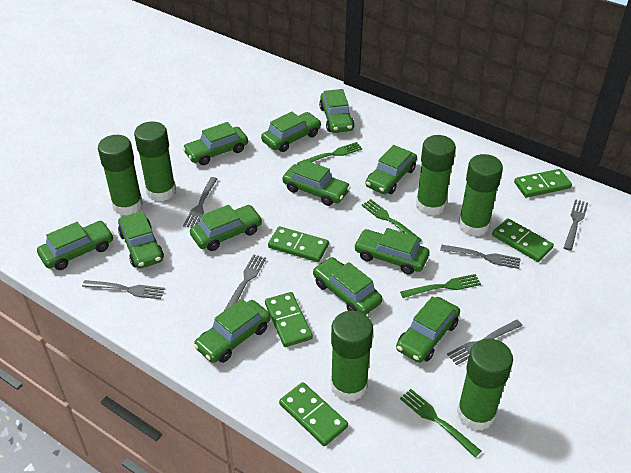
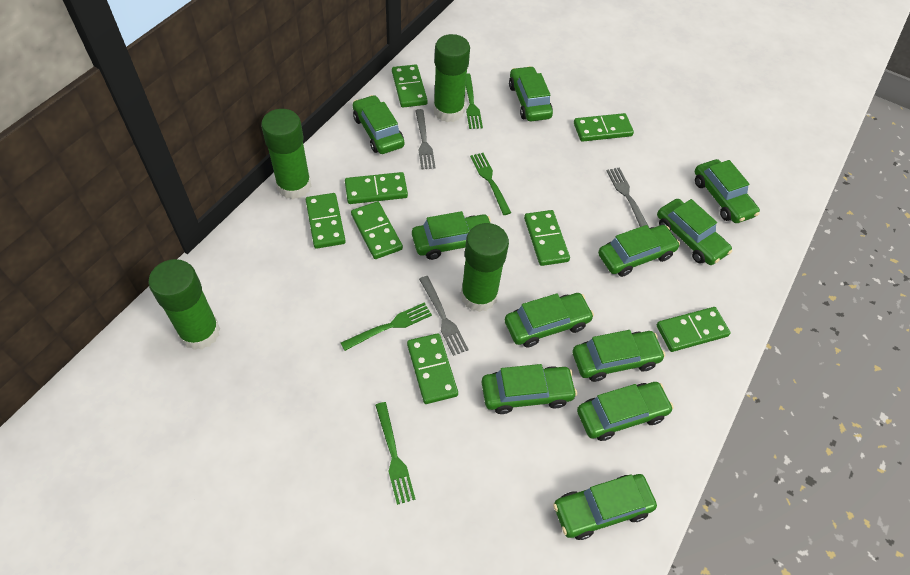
green car: [37,221,114,270] [118,211,164,269] [183,122,248,165] [190,205,263,251] [193,299,271,363] [261,112,321,152] [283,160,351,206] [313,257,383,315] [319,89,354,133] [354,228,430,275] [365,145,417,194] [396,297,460,363] = 12 -> [353,95,405,154] [412,211,491,260] [481,364,577,414] [505,293,594,348] [509,66,553,121] [553,474,657,540] [572,330,665,382] [577,382,674,441] [598,225,680,277] [657,199,732,265] [695,159,760,223] = 11
green domino: [265,292,313,347] [268,226,329,262] [279,382,348,446] [492,218,554,262] [514,169,572,198] = 5 -> [306,193,346,249] [345,172,408,204] [351,202,403,259] [392,64,428,108] [407,333,458,404] [524,210,570,266] [574,113,634,142] [657,307,731,352] = 8
green glue stick: [98,135,143,216] [134,122,176,202] [331,311,373,402] [416,135,456,216] [457,338,513,431] [458,154,503,236] = 6 -> [148,259,220,350] [261,109,312,199] [433,34,470,122] [461,223,509,312] = 4
grey fork: [82,280,165,299] [183,177,217,228] [224,254,266,311] [440,245,521,269] [447,320,523,365] [564,199,588,251] = 6 -> [415,109,436,169] [419,276,469,356] [606,168,649,227] = 3

